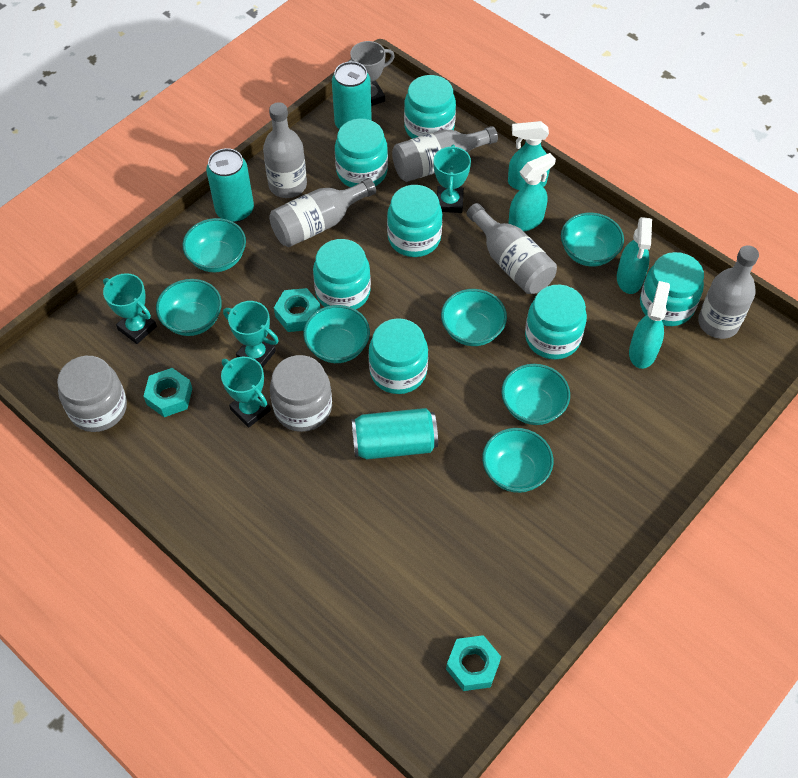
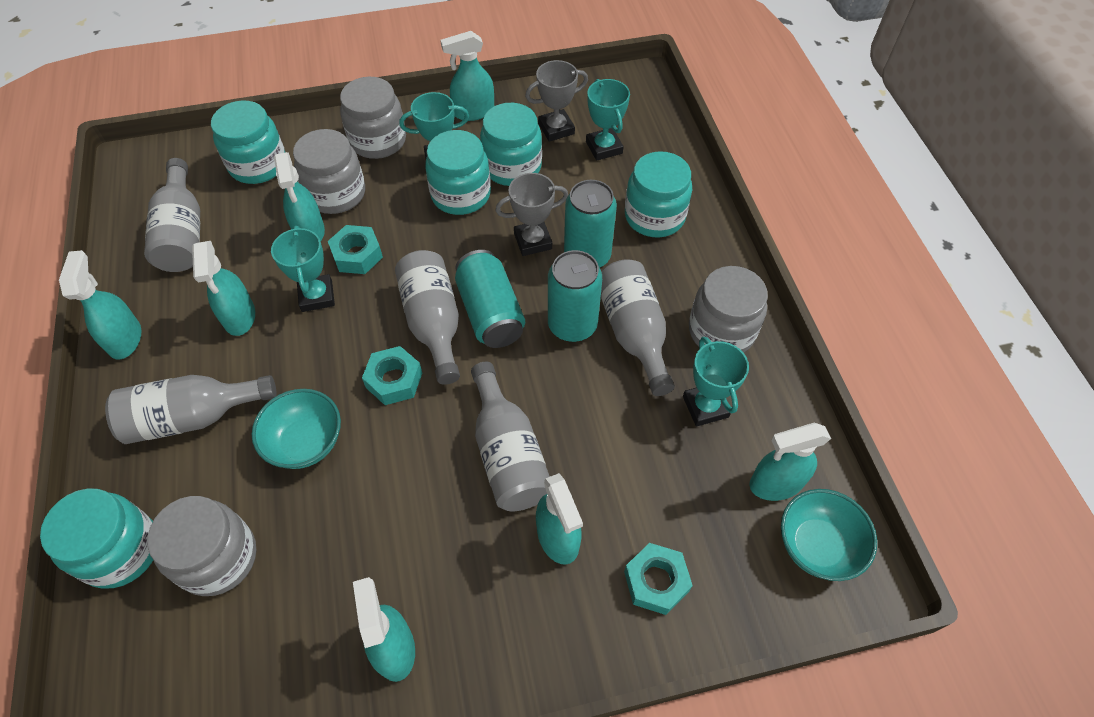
grey jar: [57,356,127,432] [270,355,332,432] = 2 -> [147,496,256,596] [293,129,365,214] [340,77,406,159] [689,266,768,353] = 4
grey trophy: [348,41,395,106] = 1 -> [495,173,568,256] [525,60,588,142] = 2
turquoise bowl: [156,279,222,336] [182,218,246,272] [304,305,370,363] [441,289,507,346] [482,428,553,493] [501,364,570,425] [561,213,624,267] = 7 -> [252,389,341,469] [781,489,877,581] = 2
turquoise jar: [313,239,371,309] [335,119,388,187] [368,318,428,394] [387,185,443,257] [404,75,456,139] [525,285,587,360] [640,252,704,326] = 7 -> [40,489,153,589] [211,101,286,184] [425,130,491,215] [480,103,542,186] [625,151,692,238] = 5
turquoise spray bottle: [508,121,550,190] [508,153,556,231] [617,217,652,294] [629,281,670,369] = 4 -> [59,250,141,360] [192,241,255,336] [274,152,325,242] [353,577,415,682] [440,31,494,121] [536,473,583,565] [750,423,831,501] = 7

